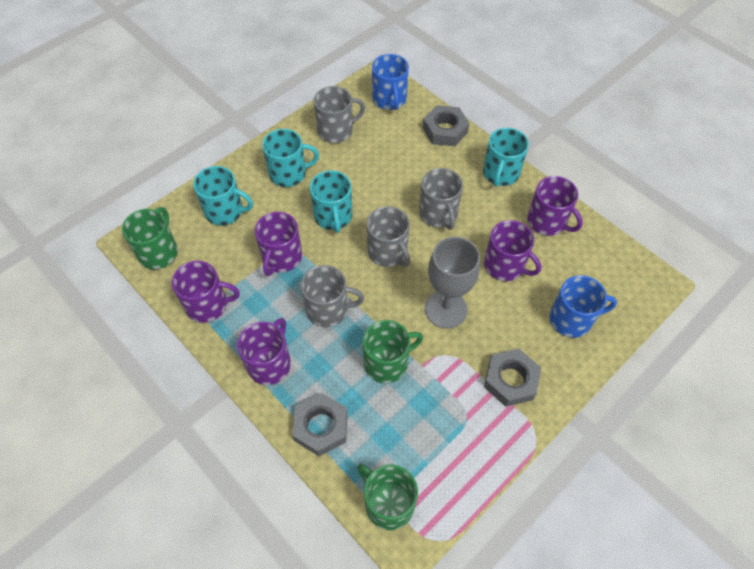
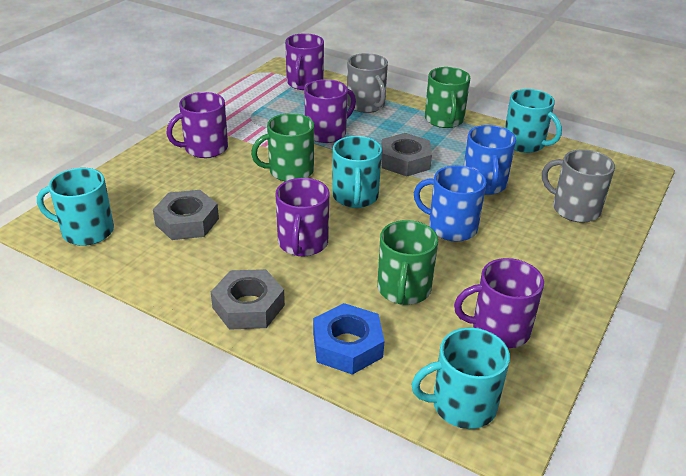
blue nut: none = 0 -> [313,303,384,375] = 1
grey goblet: [425,237,480,329] = 1 -> none = 0
grey mug: [301,265,364,327] [314,86,365,143] [367,206,410,267] [419,168,463,230] = 4 -> [347,53,388,113] [542,149,615,223] = 2

